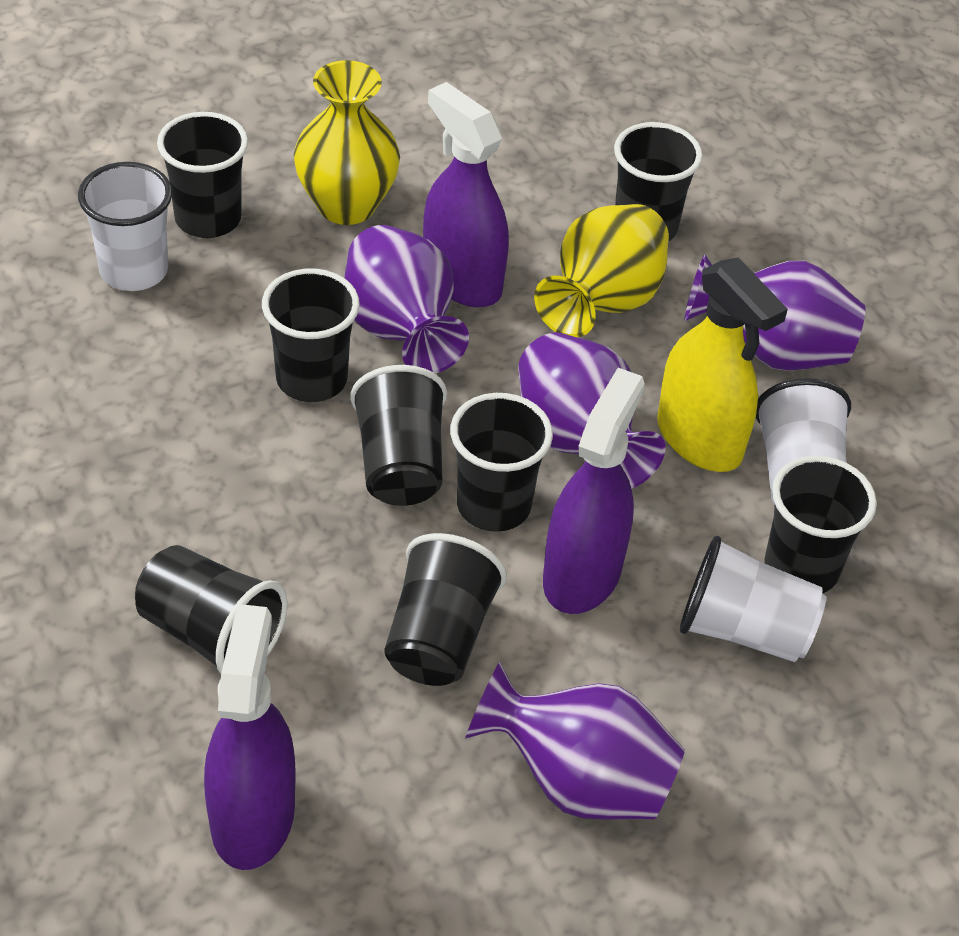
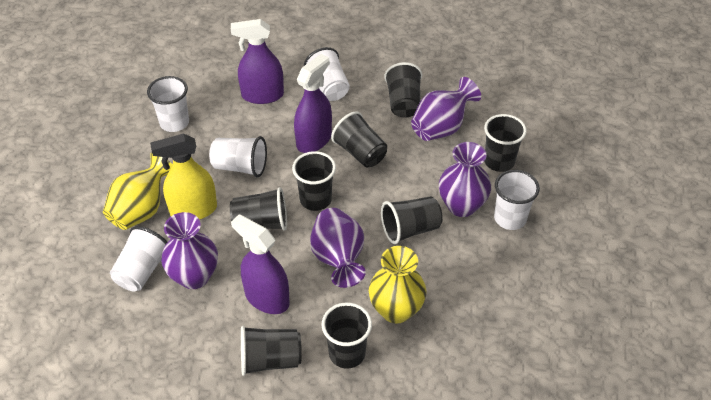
white cup: [78,162,172,291] [680,536,826,662] [756,378,851,505] = 3 -> [110,226,167,292] [147,76,189,132] [209,136,267,178] [304,47,350,101] [494,170,540,230] = 5

